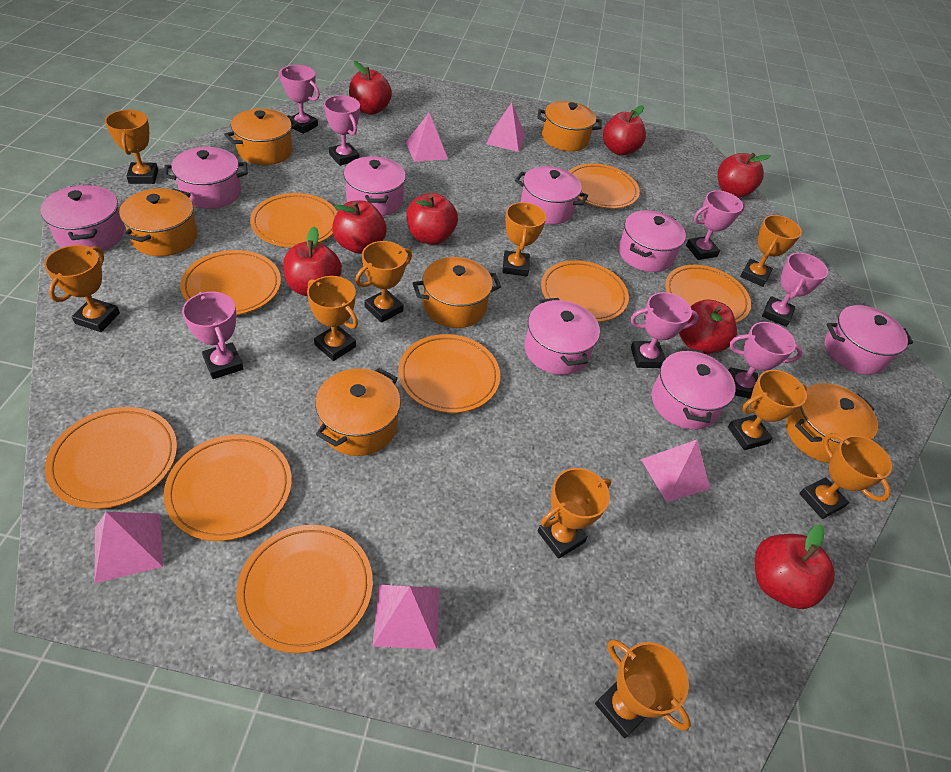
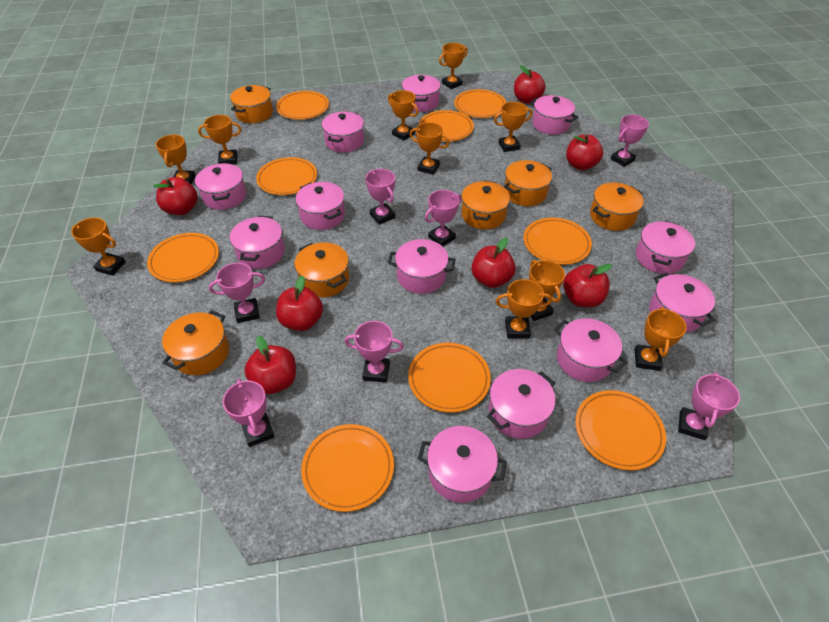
pink pot: [40,184,125,252] [164,147,248,209] [344,156,406,216] [515,166,588,225] [524,298,600,375] [619,210,686,272] [652,347,735,430] [825,305,913,375] = 8 -> [195,163,246,210] [230,216,285,269] [296,182,345,230] [322,112,364,152] [388,239,455,294] [402,75,441,112] [418,426,507,503] [487,369,556,439] [530,95,578,135] [554,318,627,382] [636,220,695,274] [649,272,715,333] = 12
pink pyramid: [94,512,163,583] [372,585,440,649] [406,113,448,162] [486,103,525,152] [641,440,710,502] = 5 -> none = 0
red apple: [283,226,342,296] [332,201,387,254] [349,61,392,115] [406,193,458,245] [603,105,646,156] [679,300,737,354] [718,153,770,198] [755,524,835,609] = 8 -> [153,177,198,215] [244,335,296,394] [276,276,323,331] [471,238,516,288] [514,65,546,104] [563,264,612,307] [566,134,603,171] = 7

